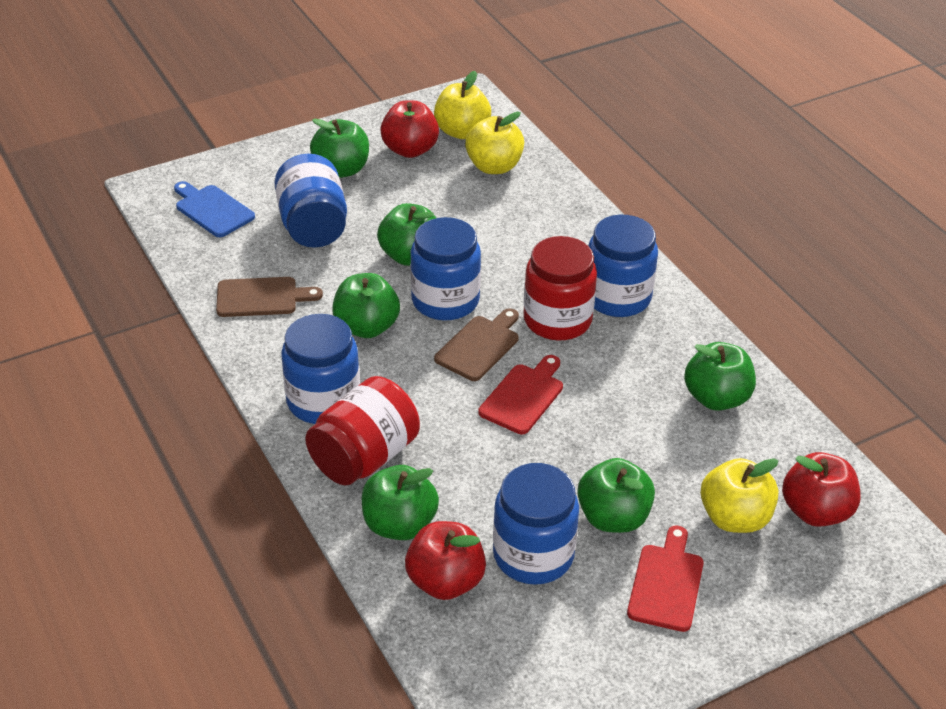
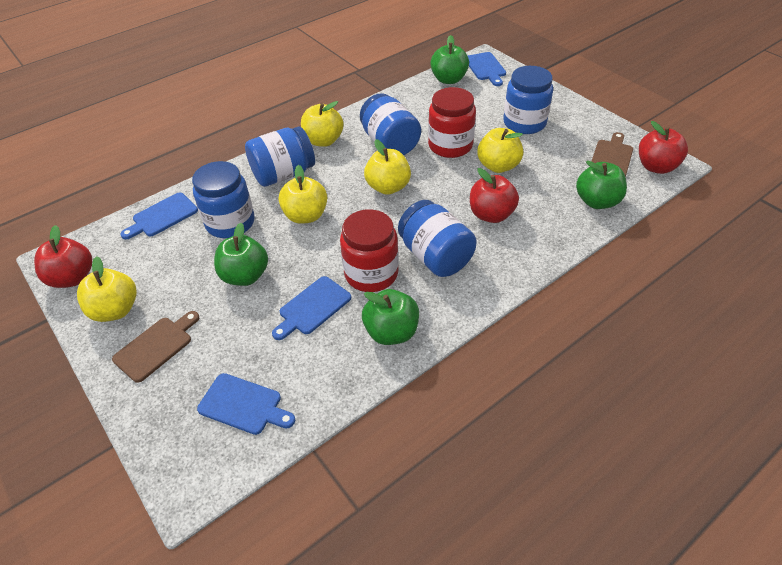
blue cutting board: [174,181,255,237] = 1 -> [120,192,198,239] [197,373,295,435] [272,276,351,340] [468,52,506,86] = 4
green apple: [310,119,369,178] [332,273,400,338] [362,465,439,540] [377,203,436,266] [577,458,655,533] [684,342,756,411] = 6 -> [214,223,268,286] [362,289,419,345] [430,35,469,84] [576,161,627,209] = 4
red cutting board: [478,355,563,434] [627,526,704,632] = 2 -> none = 0
yellow apple: [434,71,491,139] [465,112,524,174] [700,458,778,533] = 3 -> [77,256,137,322] [279,165,327,224] [301,101,343,147] [364,139,411,195] [477,128,523,173] = 5

